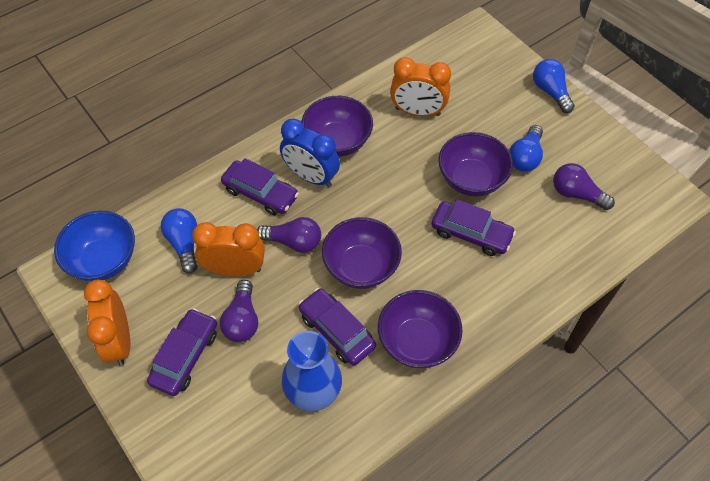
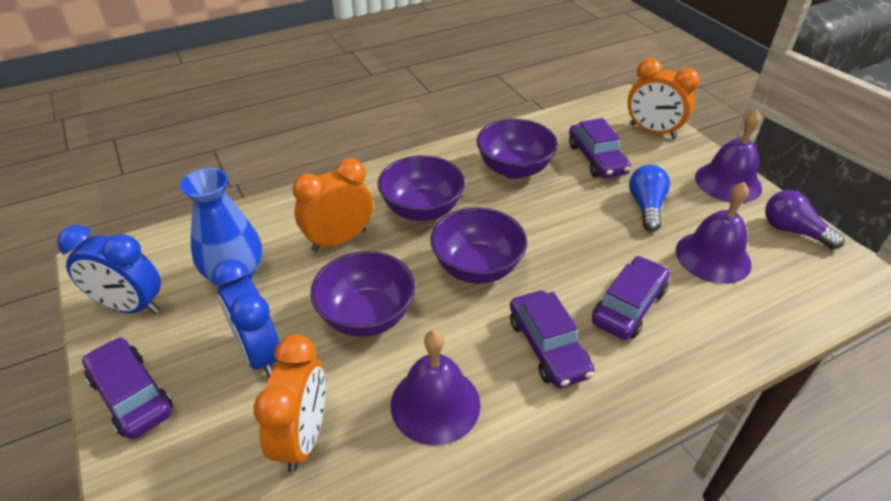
blue bowl: [54,211,135,281] = 1 -> none = 0
blue clock: [280,119,340,188] = 1 -> [57,225,161,314] [212,259,280,377] = 2
blue light bulb: [161,208,198,273] [509,125,543,172] [533,59,575,113] = 3 -> [629,165,670,232] = 1
purple bell: none = 0 -> [391,330,481,445] [676,182,752,284] [695,110,762,203] = 3
purple light bulb: [220,280,258,342] [257,217,321,253] [553,163,615,210] = 3 -> [765,190,844,250] = 1

